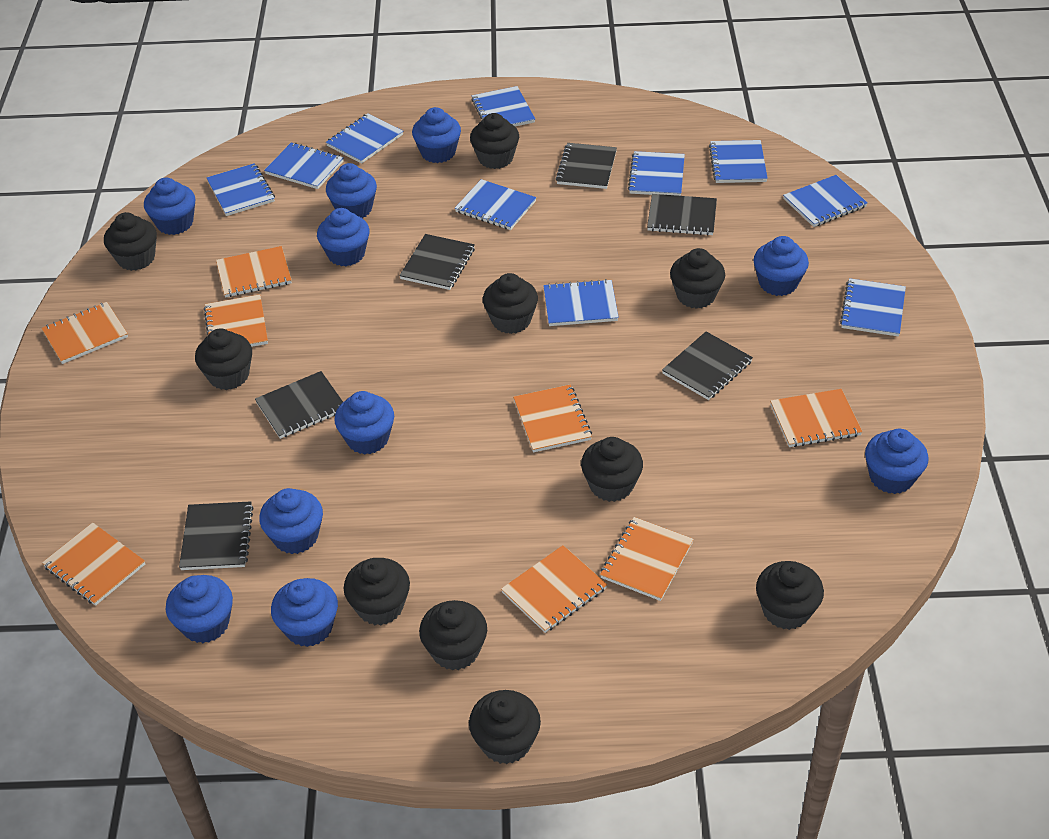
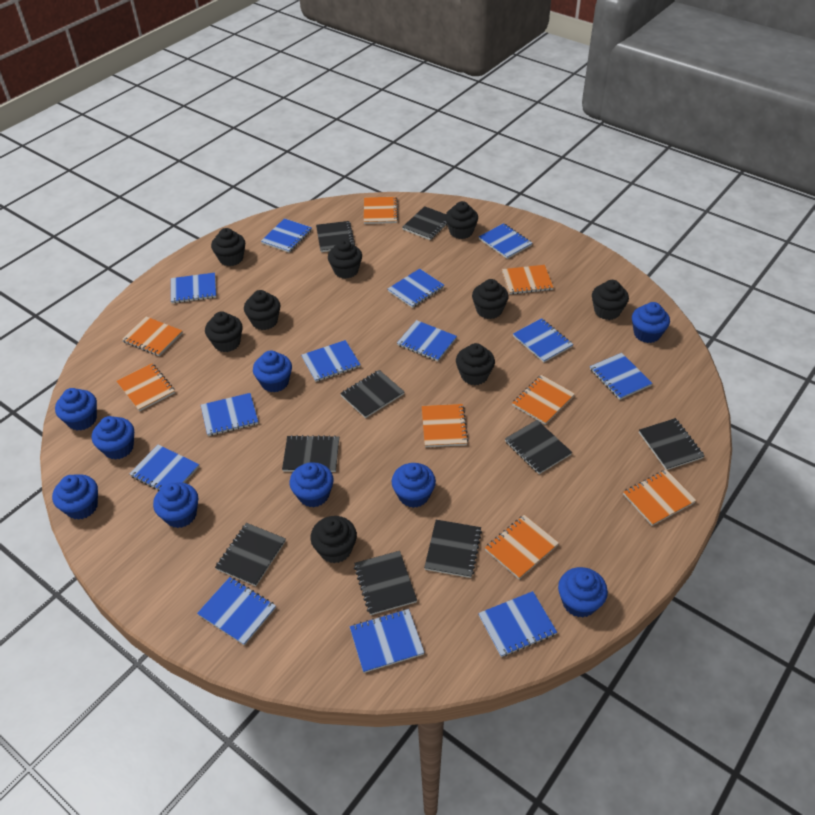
black cupcake: [104,212,157,271] [195,328,252,390] [344,558,410,626] [419,600,487,670] [469,690,541,764] [470,113,519,169] [483,273,538,334] [581,437,643,502] [670,248,725,309] [756,561,824,630] = 10 -> [205,311,243,352] [211,228,245,266] [244,290,281,330] [310,516,357,563] [328,240,362,279] [445,201,478,239] [456,343,495,385] [472,279,509,319] [592,280,629,320] = 9
black notebook: [179,501,253,570] [255,371,343,439] [399,234,475,290] [556,143,617,189] [647,194,717,236] [662,331,753,400] = 6 -> [215,523,286,586] [282,435,339,472] [316,221,355,252] [340,370,404,418] [354,551,417,615] [402,206,447,240] [424,520,482,578] [505,420,572,474] [639,418,705,470] = 9
blue cupcake: [144,178,195,235] [166,575,233,643] [259,488,323,554] [271,578,338,647] [317,208,370,266] [326,163,377,219] [335,391,394,455] [412,107,461,163] [754,236,809,296] [865,429,928,494] = 10 -> [52,474,98,520] [55,388,97,431] [92,416,134,460] [153,482,198,528] [253,350,292,393] [290,462,334,507] [392,463,436,508] [558,567,608,618] [632,302,670,343] = 9
blue notebook: [206,163,275,216] [264,142,344,189] [326,114,403,164] [455,179,536,230] [471,86,535,126] [543,279,619,326] [628,151,685,196] [709,140,768,183] [783,175,868,227] [840,278,906,337] = 10 -> [129,444,199,491] [171,273,216,303] [197,577,276,645] [201,393,258,436] [261,218,312,253] [301,340,361,382] [350,609,425,673] [388,269,444,308] [397,320,457,361] [478,591,557,657] [479,223,532,259] [513,318,573,362] [590,353,653,400] = 13

